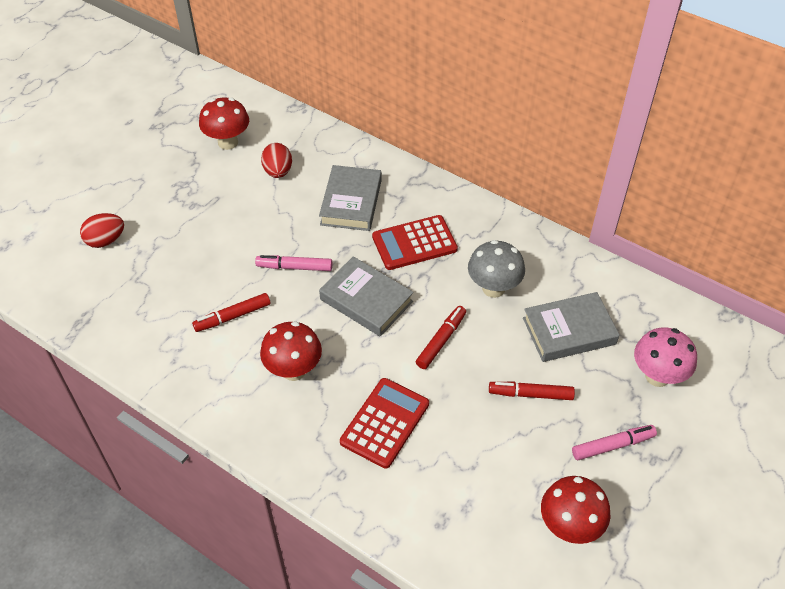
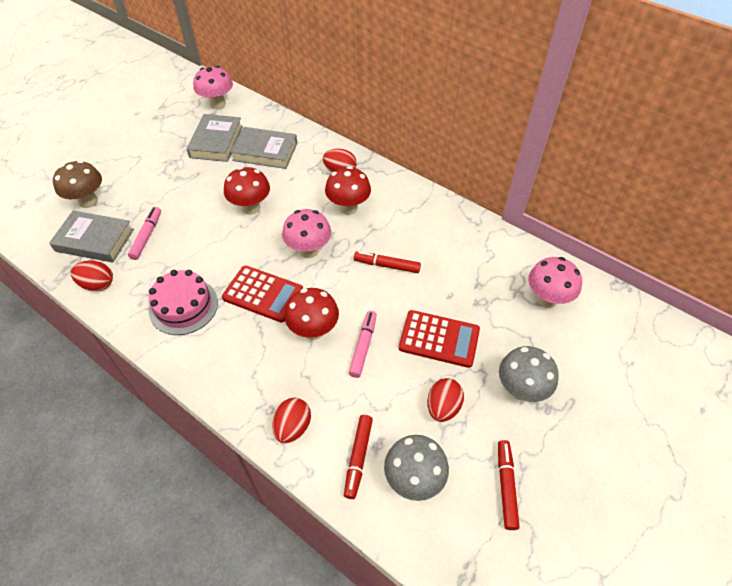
brown mushroom: none = 0 -> [53,160,102,208] = 1
grey mushroom: [468,240,525,298] = 1 -> [384,435,449,501] [499,346,559,402] = 2
pink cake: none = 0 -> [149,270,218,335] = 1
pink mushroom: [634,327,697,387] = 1 -> [193,66,233,109] [282,209,331,258] [528,257,582,308] = 3
red egg: [80,213,124,248] [261,143,292,178] = 2 -> [71,260,113,291] [272,398,311,443] [323,149,357,173] [427,378,464,422] = 4

